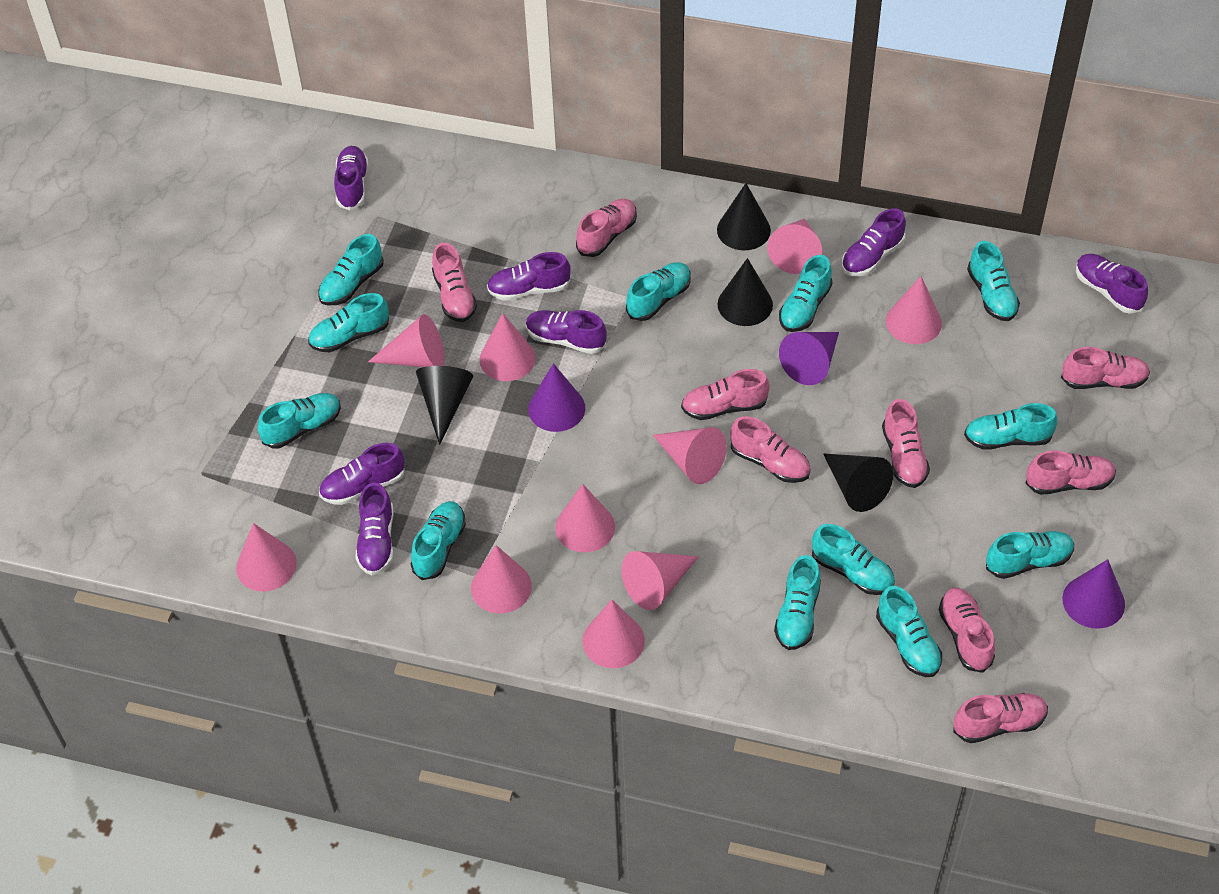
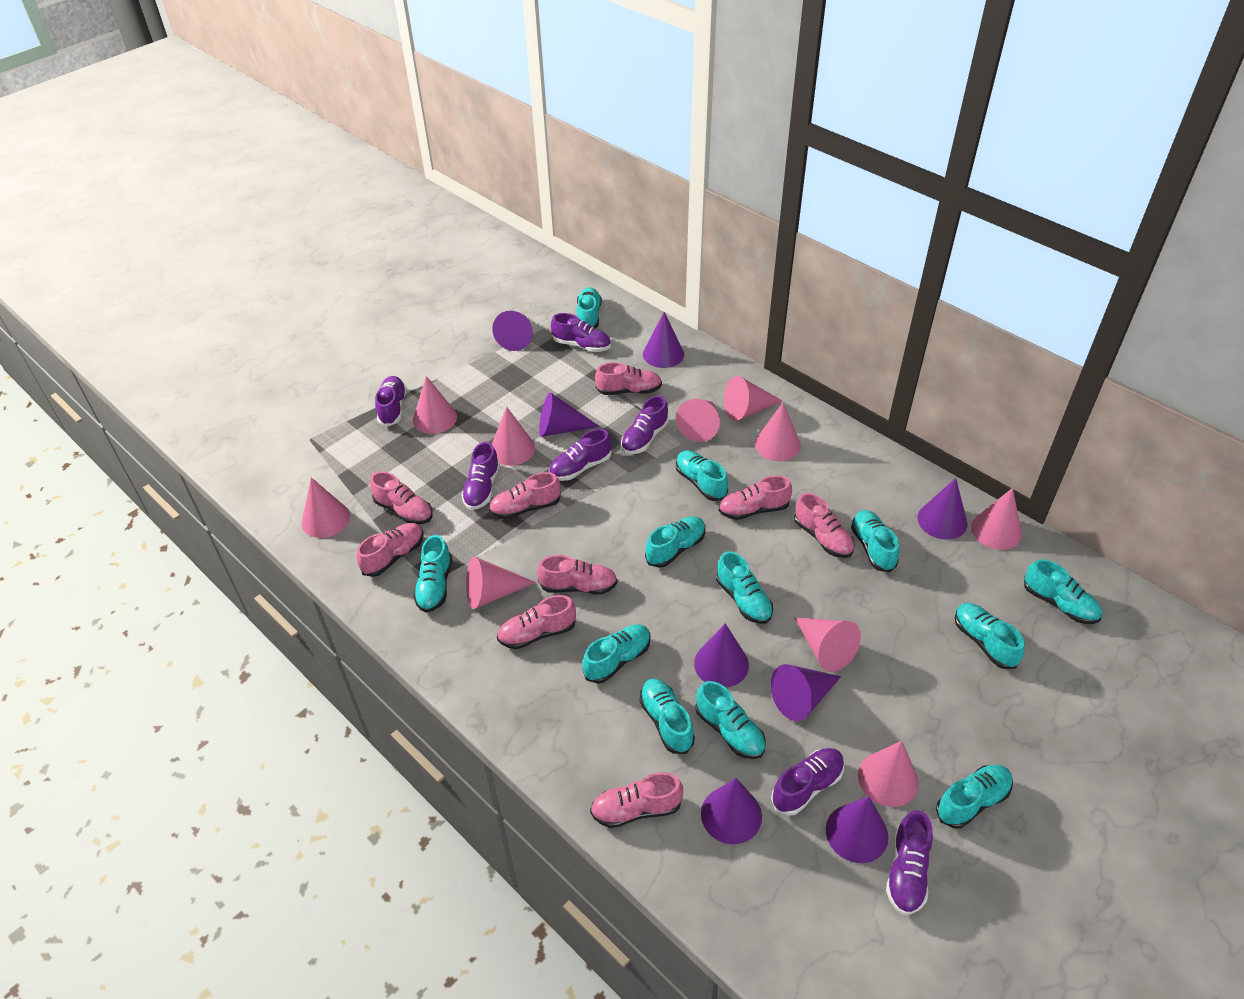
black cone: [416,366,473,445] [717,183,771,250] [718,258,773,326] [823,453,893,512] = 4 -> none = 0
purple cone: [528,363,585,432] [779,332,839,385] [1062,559,1125,629] = 3 -> [492,311,533,351] [539,393,600,437] [643,312,684,368] [694,623,749,688] [701,778,762,844] [771,664,841,721] [826,797,888,863] [917,478,967,540] = 8

